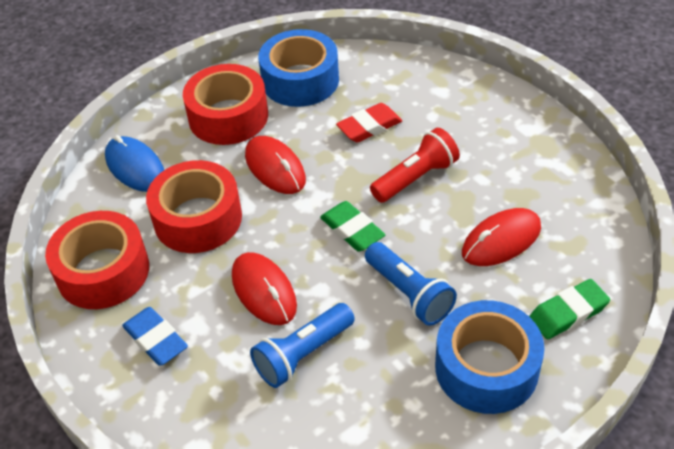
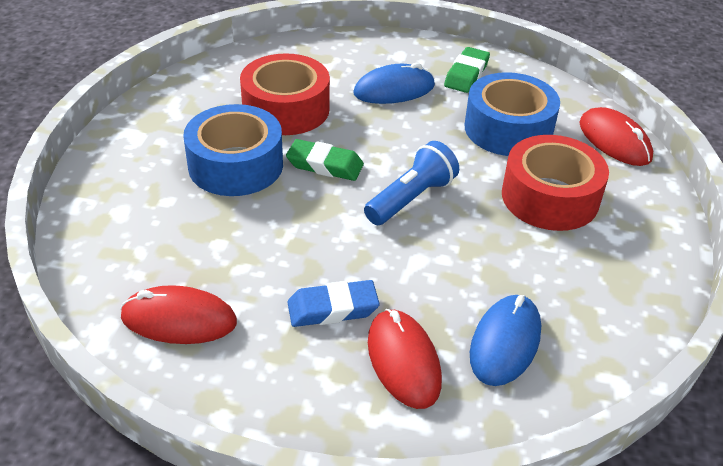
blue flashlight: [250,303,355,388] [365,242,457,326] = 2 -> [364,141,459,225] = 1
blue mouse: [105,135,164,192] = 1 -> [353,63,435,104] [470,295,541,386] = 2
red eraser: [336,103,402,143] = 1 -> none = 0
red flashlight: [370,128,460,203] = 1 -> none = 0
red tape: [45,211,149,309] [146,160,242,253] [183,64,268,145] = 3 -> [240,53,330,135] [502,135,609,231] = 2

